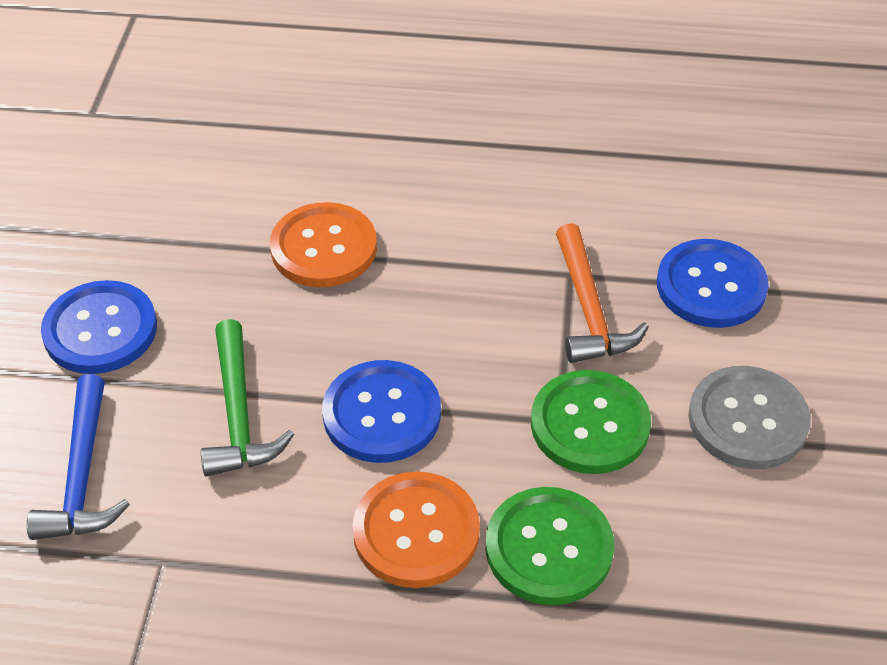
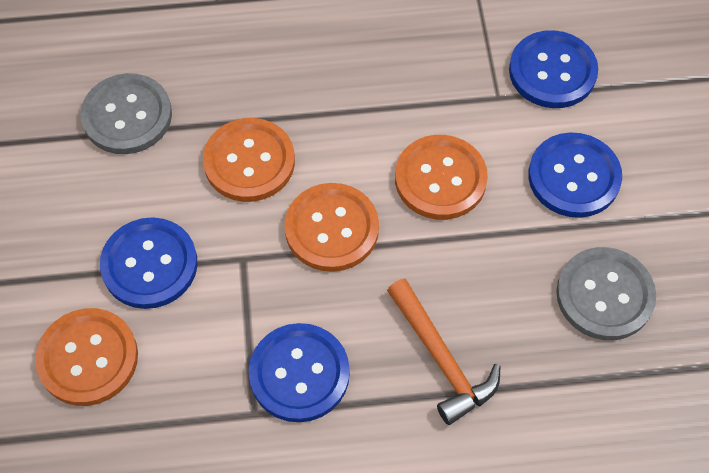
blue button: [41,280,157,374] [322,360,441,463] [657,239,769,328] = 3 -> [100,217,198,309] [248,323,350,422] [509,30,598,108] [528,132,622,218] = 4
blue hammer: [27,374,130,540] = 1 -> none = 0
green button: [486,487,614,605] [531,370,651,474] = 2 -> none = 0
green hammer: [201,319,294,477] = 1 -> none = 0
grey button: [688,366,811,469] = 1 -> [80,73,172,154] [556,247,656,340] = 2
orange button: [270,202,377,287] [353,472,480,588] = 2 -> [35,308,138,406] [203,118,295,202] [284,183,379,272] [395,135,488,220] = 4

